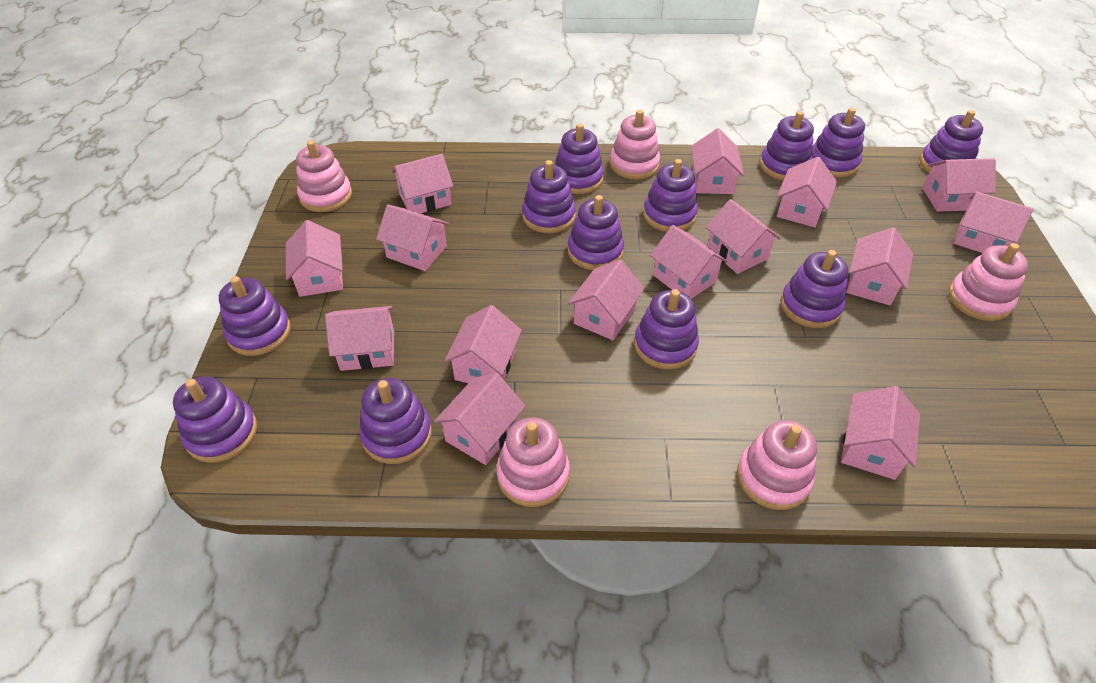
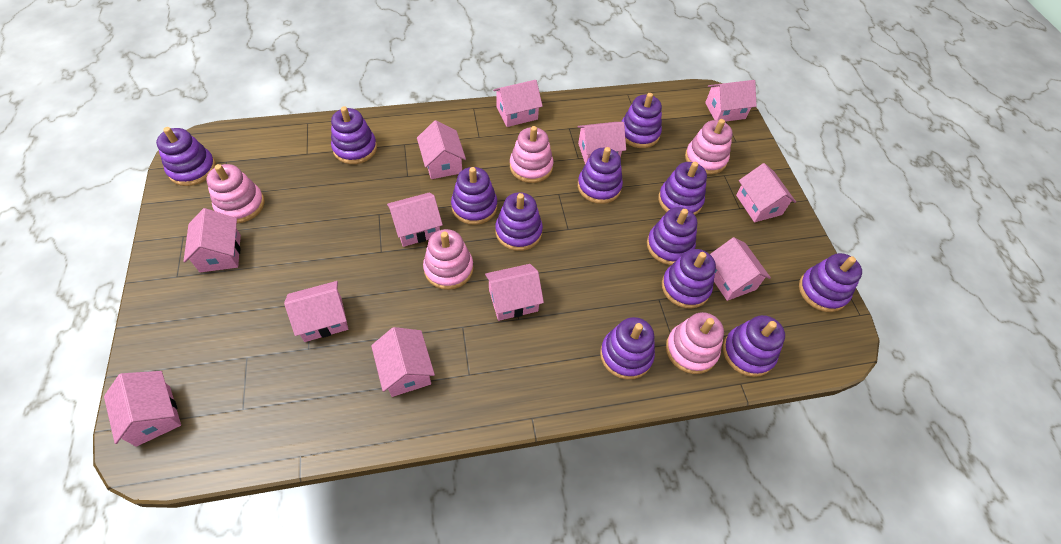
pink house: [286,220,343,297] [325,306,394,371] [376,205,449,271] [391,154,453,213] [434,373,526,465] [444,305,522,383] [568,259,645,340] [650,225,727,299] [691,128,744,194] [706,199,781,274] [777,157,837,227] [841,386,920,480] [846,228,913,305] [922,158,996,212] [954,192,1033,253] = 15 -> [104,371,181,447] [183,208,241,272] [284,281,348,342] [371,327,435,397] [387,192,443,247] [417,120,466,179] [485,264,544,321] [493,80,543,127] [578,122,626,164] [705,80,756,122] [710,237,771,301] [736,163,796,222] = 12

